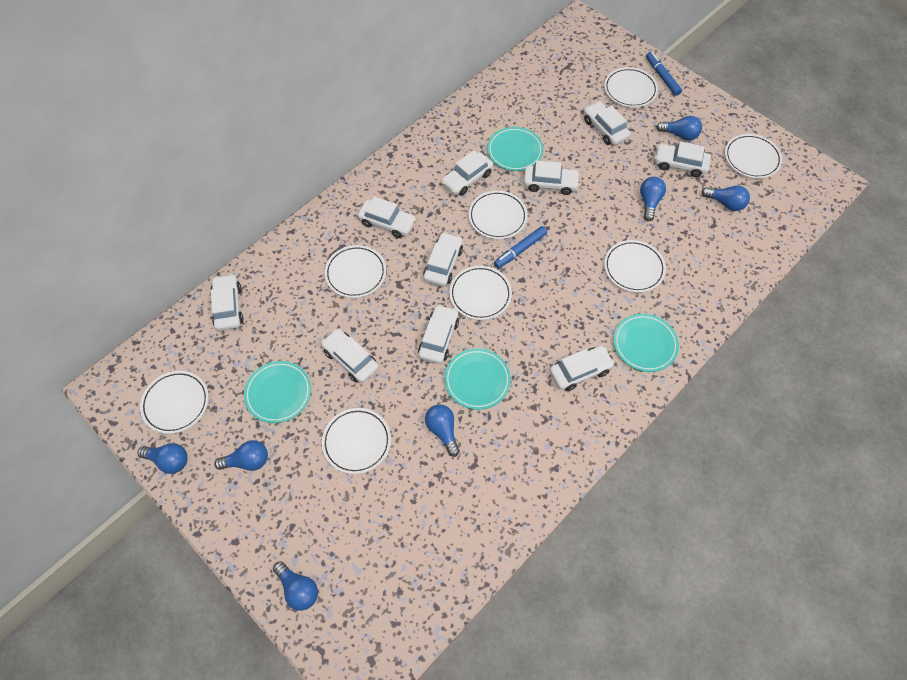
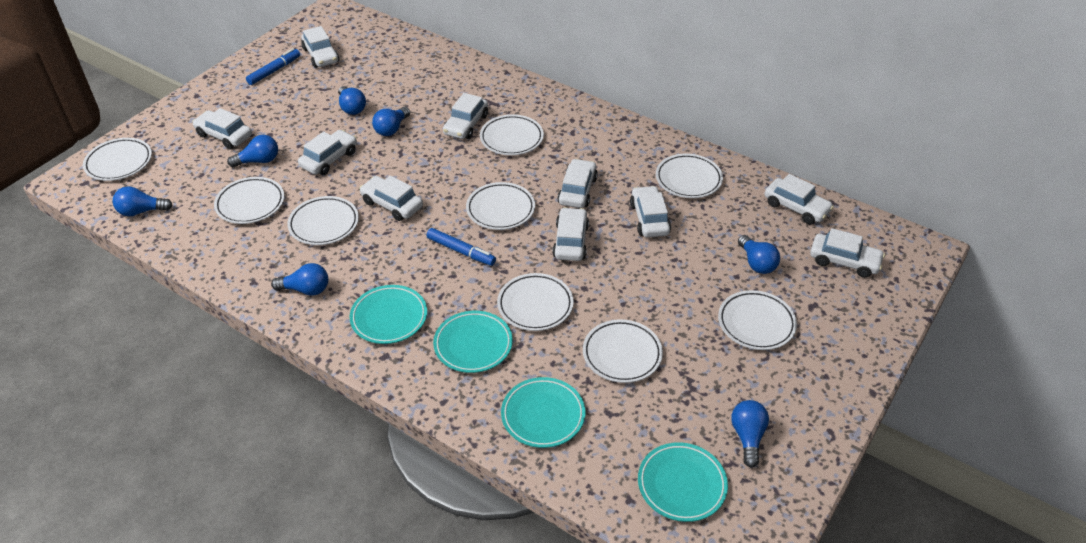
white plate: [140,371,209,434] [322,408,391,474] [325,245,386,298] [449,266,512,320] [468,190,528,239] [604,67,658,107] [604,240,666,293] [725,134,782,178] = 8 -> [83,138,152,181] [214,177,284,224] [288,196,359,245] [466,182,535,230] [480,115,544,155] [497,273,574,331] [583,319,663,383] [656,154,723,198] [718,290,797,350] = 9

